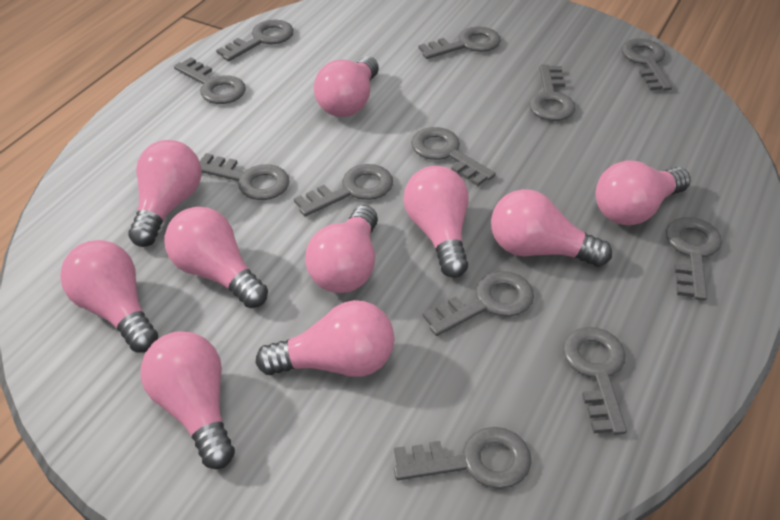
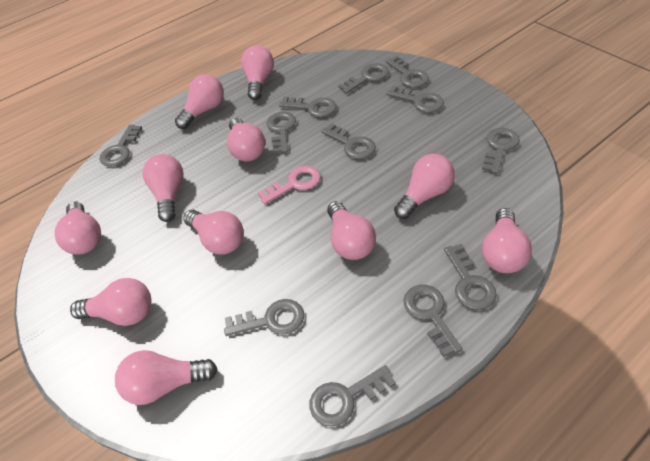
pink key: none = 0 -> [258,166,321,204] = 1
pink light bulb: [60,240,158,353] [128,140,201,247] [141,331,235,469] [164,207,268,308] [256,300,394,377] [305,205,378,293] [314,56,379,117] [403,166,469,278] [491,189,612,267] [595,161,691,226] = 10 -> [54,201,101,255] [70,278,151,326] [115,350,218,405] [143,154,184,222] [175,74,224,129] [183,210,244,255] [227,118,265,161] [241,45,274,100] [327,201,376,260] [394,154,455,219] [482,208,532,273] = 11

